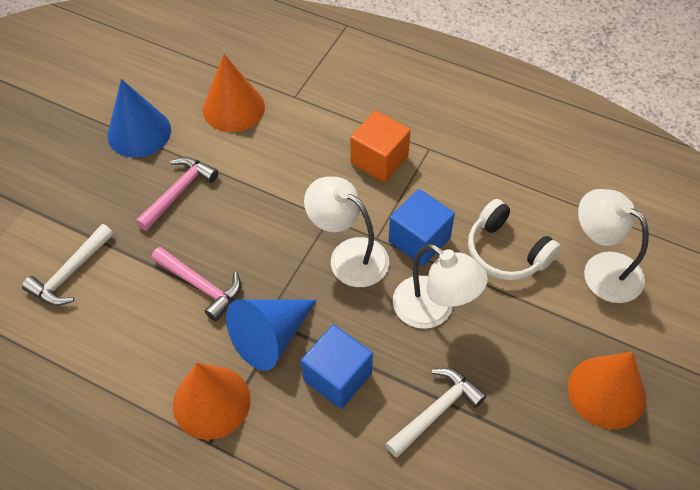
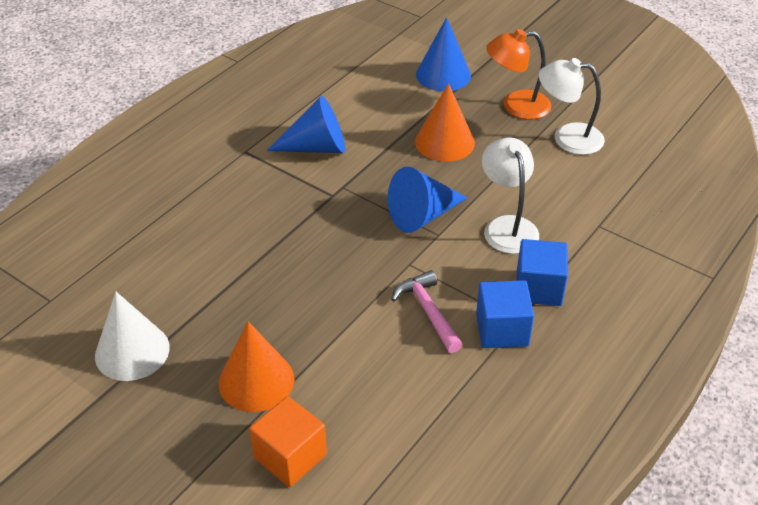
blue cone: [107,79,171,158] [226,299,316,371] = 2 -> [267,96,345,153] [388,167,467,233] [416,17,471,91] = 3
orange cone: [173,363,251,440] [203,54,265,132] [568,352,646,429] = 3 -> [218,321,294,412] [415,83,475,162] = 2
orange lamp: none = 0 -> [486,29,552,120] = 1
pink hammer: [136,157,218,231] [151,247,241,321] = 2 -> [391,270,463,353] = 1
white cone: none = 0 -> [95,292,170,381] = 1
white hammer: [22,224,114,306] [385,368,487,458] = 2 -> none = 0
white headphones: [468,199,561,280] = 1 -> none = 0
white lamp: [304,177,389,287] [393,244,488,329] [578,189,649,303] = 3 -> [482,137,539,254] [539,58,605,155] = 2

